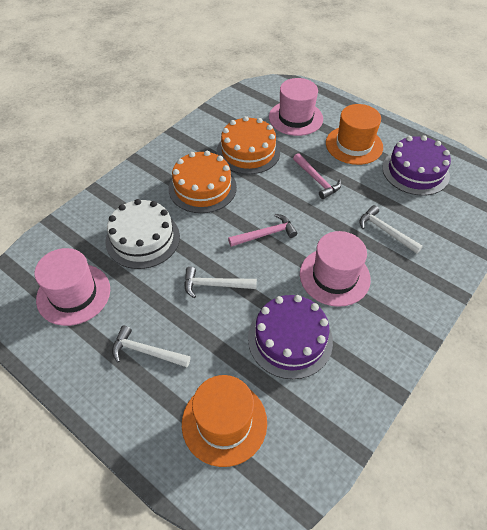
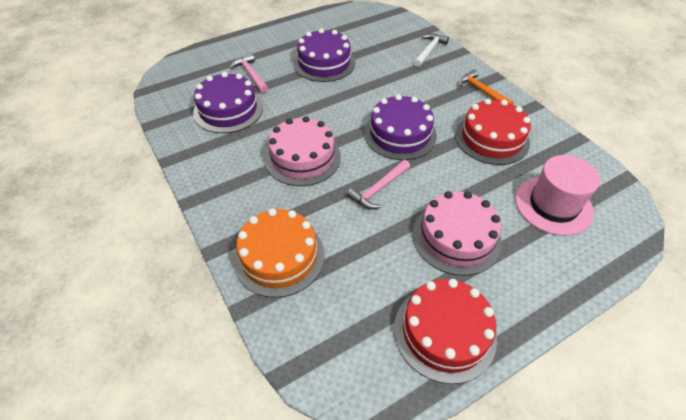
orange cake: [169,151,237,213] [216,116,280,174] = 2 -> [234,208,325,298] = 1
orange hammer: none = 0 -> [459,69,514,104] = 1
orange hat: [182,375,267,467] [326,104,383,165] = 2 -> none = 0
pink cake: none = 0 -> [265,116,341,186] [413,191,502,276] = 2
pink hat: [34,248,110,326] [269,78,323,136] [300,231,371,307] = 3 -> [515,155,600,236] = 1
purple cake: [248,295,333,379] [382,135,451,196] = 2 -> [193,72,263,133] [293,28,355,82] [364,94,437,160] = 3
red cake: none = 0 -> [394,279,497,384] [455,99,531,165] = 2
white cake: [105,199,180,269] = 1 -> none = 0
white hammer: [112,326,191,367] [184,267,257,298] [360,205,423,254] = 3 -> [414,34,449,67] = 1

